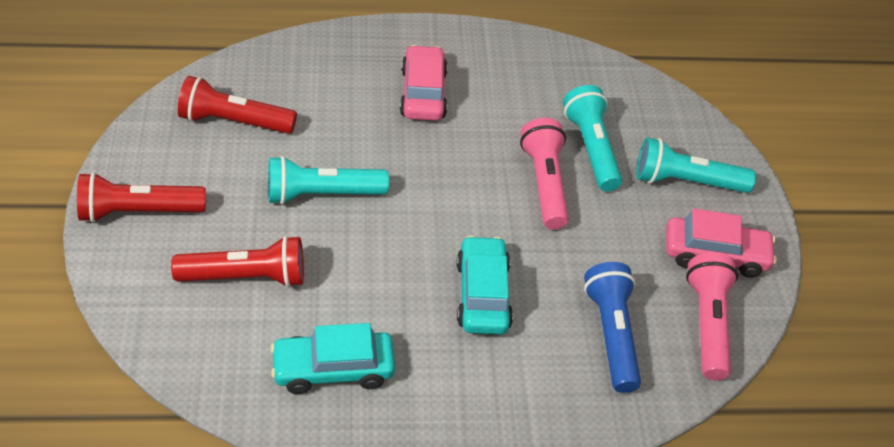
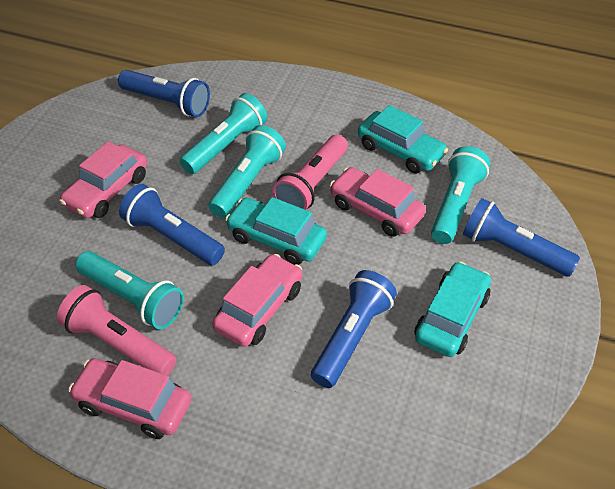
blue flashlight: [584,262,641,393] = 1 -> [118,70,210,117] [119,184,225,265] [311,270,397,388] [463,198,580,276] = 4
pink car: [400,45,448,121] [666,209,777,278] = 2 -> [59,141,147,218] [68,358,192,439] [212,254,302,347] [330,167,426,237] = 4
red flashlight: [77,172,206,223] [171,236,304,288] [178,76,297,134] = 3 -> none = 0
turquoise car: [271,323,395,394] [456,235,513,334] = 2 -> [225,197,327,265] [358,105,448,173] [415,261,491,357] = 3
turquoise flashlight: [268,156,389,205] [563,85,622,192] [636,138,756,193] = 3 -> [75,251,184,329] [180,93,267,174] [209,125,286,218] [431,146,490,244] = 4

